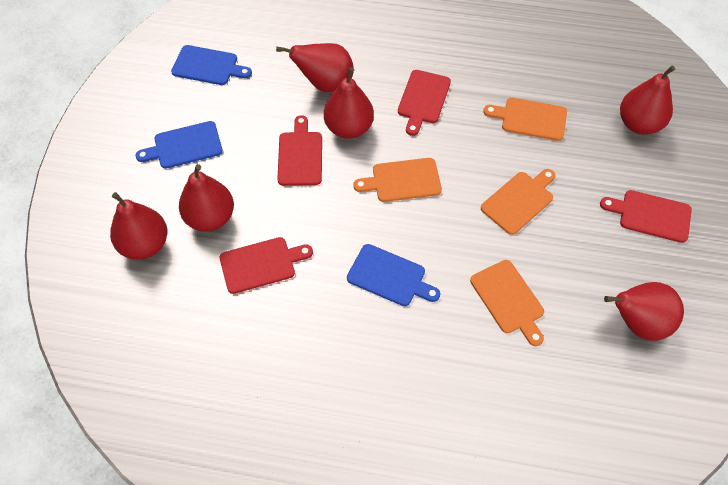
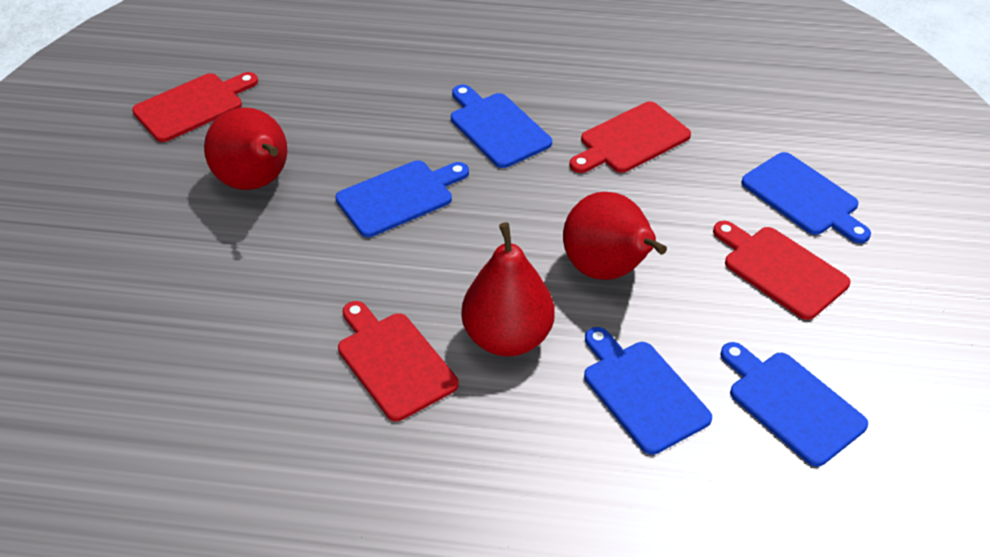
blue cutting board: [136,121,223,169] [171,45,252,85] [347,244,440,306] = 3 -> [335,160,469,237] [451,84,552,168] [584,327,712,455] [720,342,868,467] [741,152,871,243] = 5
orange cutting board: [353,158,442,202] [470,260,544,346] [481,169,555,235] [483,98,567,141] = 4 -> none = 0
red pear: [110,192,167,260] [179,164,234,232] [276,43,354,92] [324,68,374,139] [604,282,684,341] [620,65,675,134] = 6 -> [204,108,287,190] [461,222,554,356] [563,192,667,280] = 3

